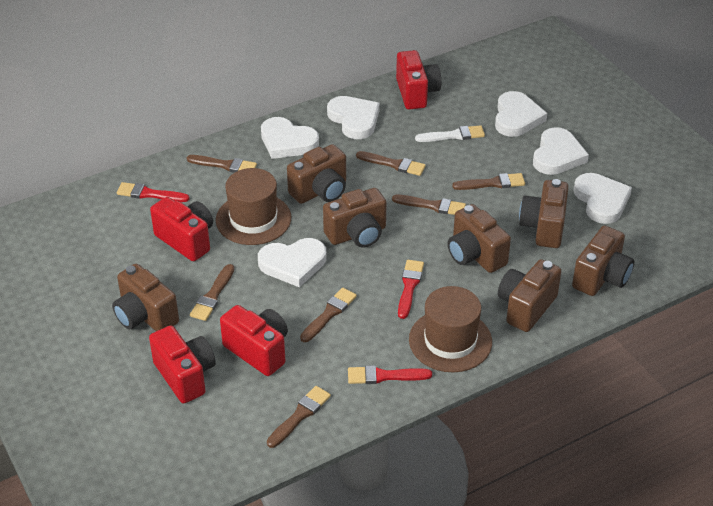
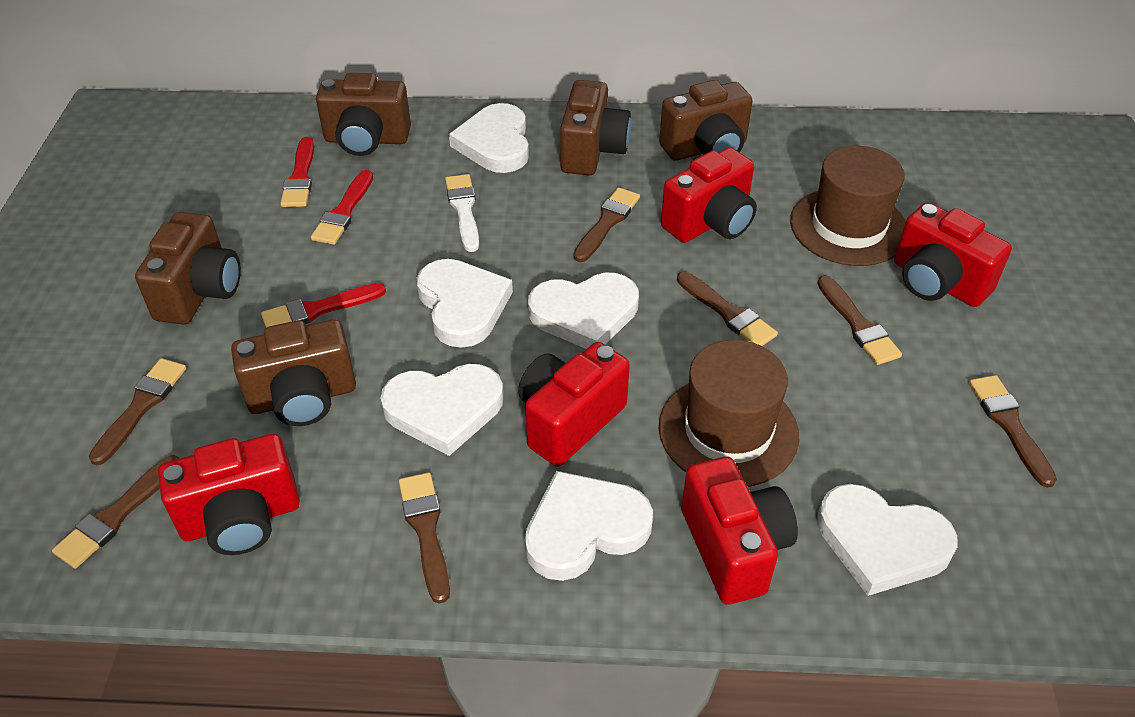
brown camera: [112,264,179,331] [287,144,346,204] [323,188,387,247] [448,204,511,273] [498,259,561,332] [519,179,569,248] [572,226,634,296] = 7 -> [135,212,241,325] [231,319,356,426] [316,73,411,156] [560,80,631,175] [659,80,753,161] = 5
red camera: [149,326,216,404] [150,197,213,261] [220,305,288,376] [396,50,441,110] = 4 -> [158,433,300,555] [518,342,630,466] [661,147,757,243] [681,457,798,605] [894,202,1012,307] = 5

